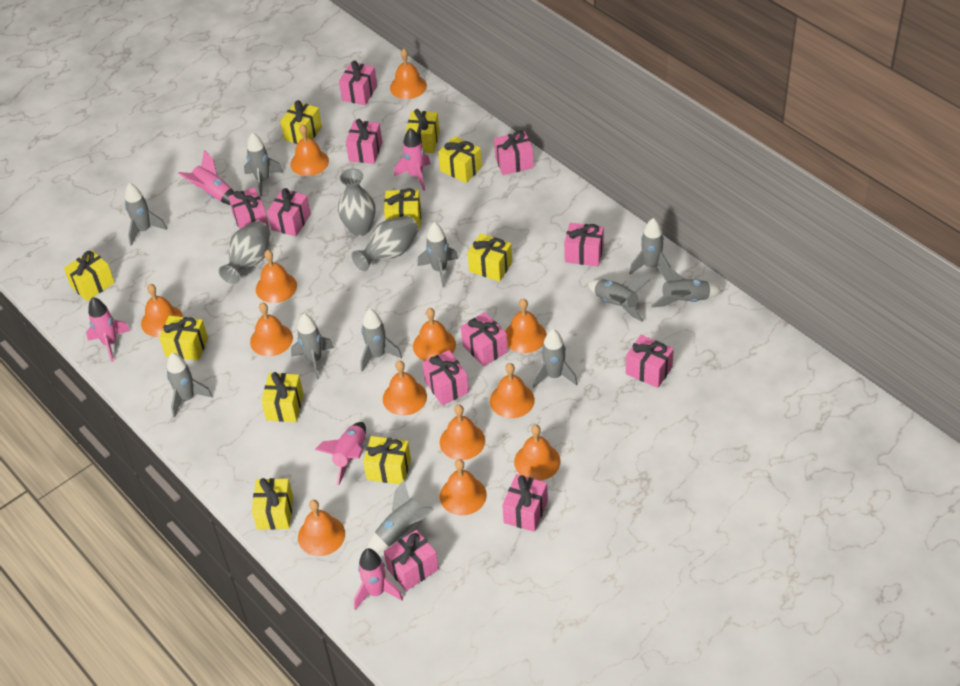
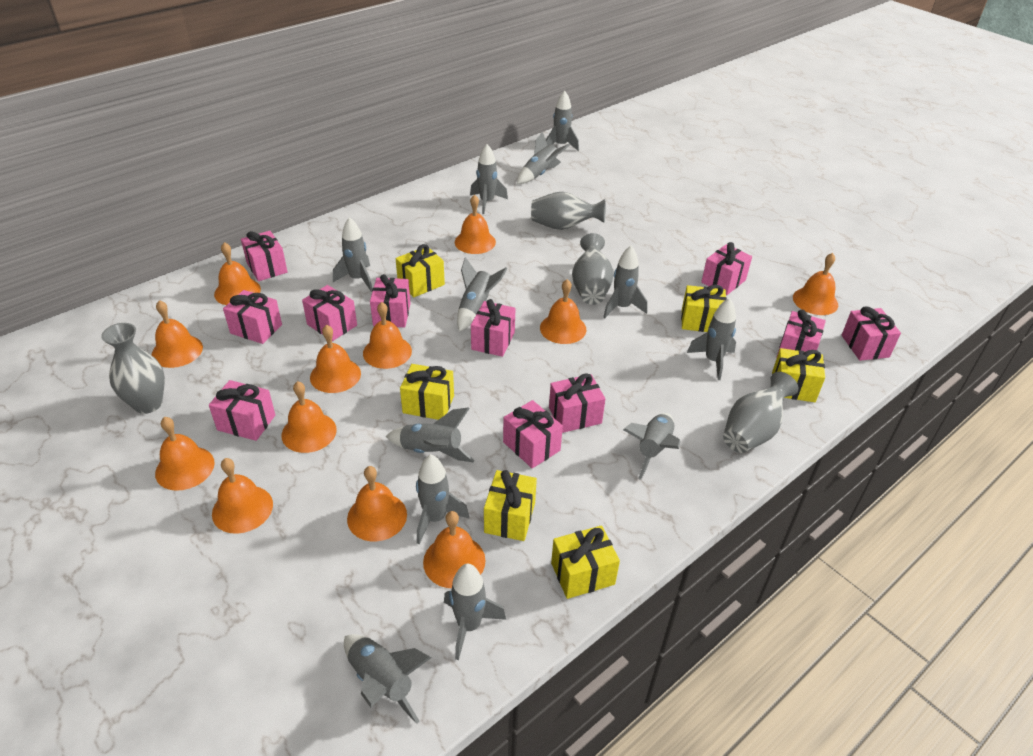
grey rocket: [125,183,167,246] [167,353,212,418] [244,132,284,196] [291,314,334,379] [360,309,402,372] [367,480,434,553] [417,222,458,287] [533,329,578,388] [588,278,650,322] [629,218,671,275] [651,266,723,307] = 11 -> [333,217,373,292] [344,634,431,724] [386,408,475,463] [416,454,469,544] [444,564,506,660] [457,257,508,332] [470,144,508,214] [517,131,570,184] [546,91,579,151] [603,246,648,318] [623,413,680,480] [687,298,736,380] = 12
grey vase: [218,221,270,284] [338,169,375,237] [351,216,418,271] = 3 -> [101,323,165,414] [531,192,606,230] [572,233,614,305] [723,372,798,453] = 4
orange bell: [141,284,183,337] [250,303,293,356] [256,250,297,303] [290,124,329,176] [298,500,345,556] [383,361,427,416] [390,48,427,99] [413,308,456,361] [440,404,485,460] [440,459,487,515] [490,363,535,418] [505,299,547,353] [514,425,561,481] = 13 -> [152,300,203,368] [155,417,215,491] [212,458,273,534] [214,242,261,305] [281,381,337,453] [310,325,361,393] [347,466,407,542] [363,302,412,369] [423,511,486,588] [455,194,496,254] [540,279,586,344] [793,253,838,315] = 12
pink rocket: [86,297,130,362] [178,150,234,205] [315,422,366,486] [354,548,403,610] [394,128,431,191] = 5 -> none = 0
yellow gift: [64,250,115,301] [159,316,208,361] [252,478,293,530] [261,372,303,422] [280,100,322,144] [363,436,411,484] [384,188,421,229] [405,109,440,153] [438,136,482,183] [467,233,512,282] = 10 -> [396,244,445,297] [400,364,454,420] [484,470,537,541] [551,525,620,599] [681,285,727,332] [772,348,825,402] = 6

